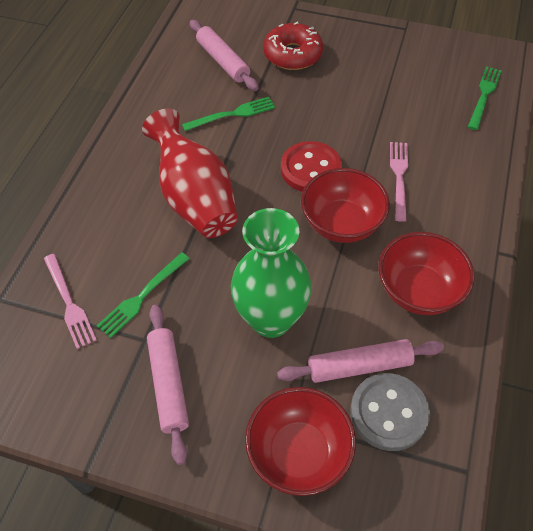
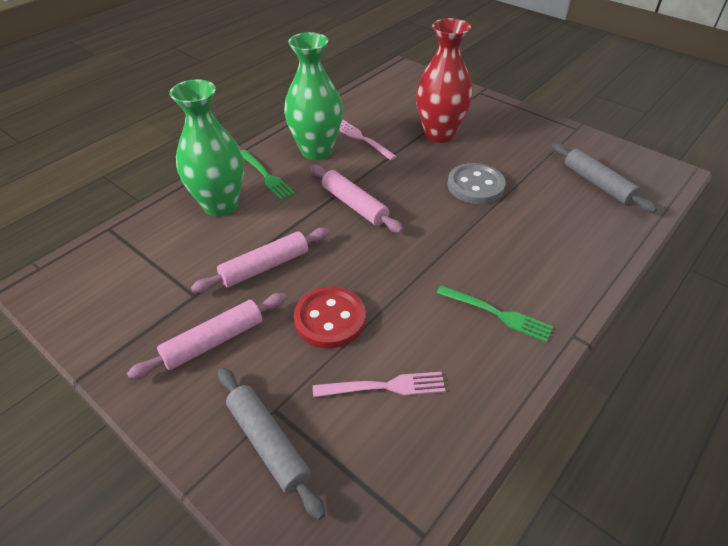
green fork: [97,252,190,338] [182,97,275,131] [468,66,502,130] = 3 -> [241,150,295,200] [437,285,553,342] = 2
green vase: [231,208,312,338] = 1 -> [169,79,244,217] [284,32,343,160] = 2
grey rolling pin: none = 0 -> [218,368,325,520] [552,143,657,213] = 2
red bowl: [245,387,356,496] [301,168,390,243] [379,232,475,315] = 3 -> none = 0
red donut: [263,22,323,70] = 1 -> none = 0

